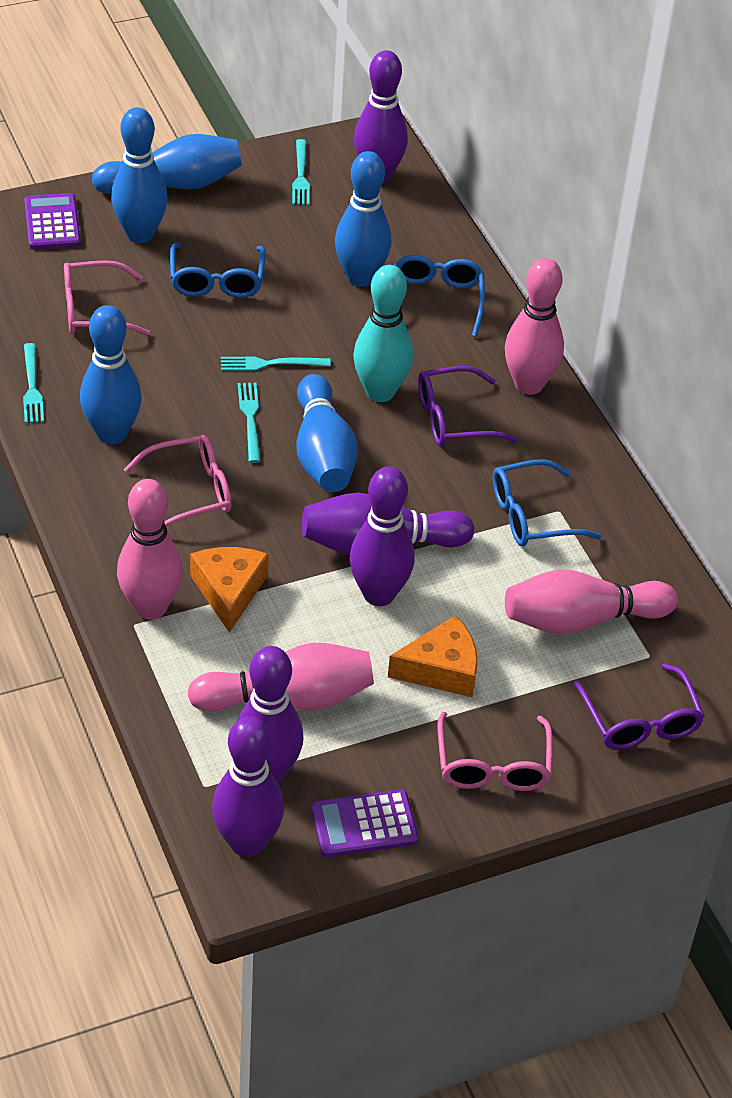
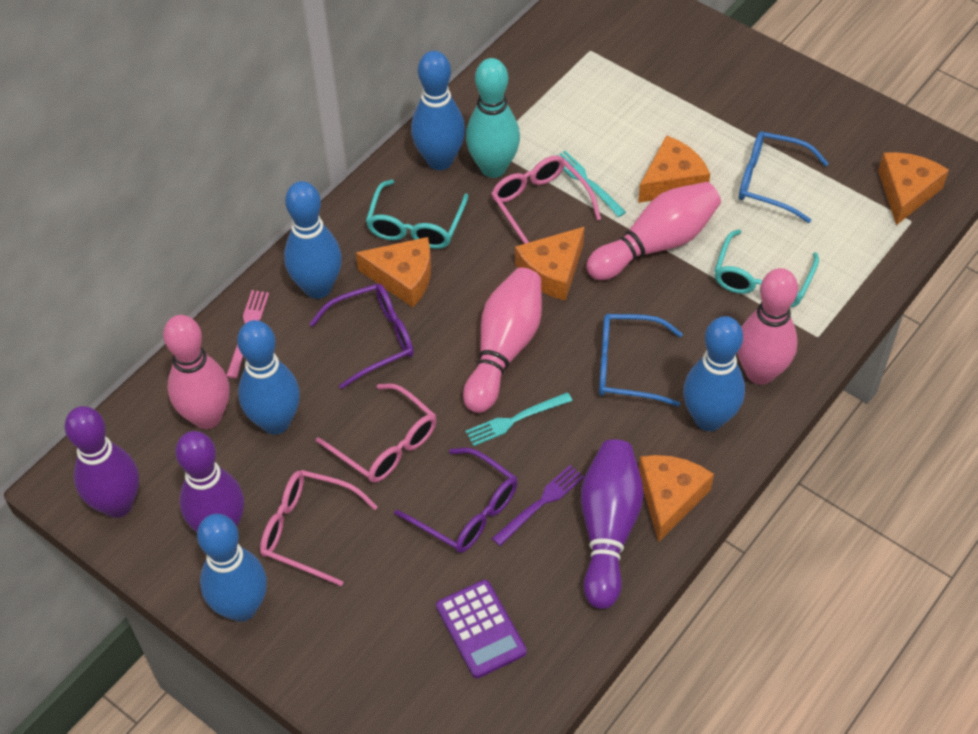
blue glasses: [170,243,266,298] [394,255,485,337] [493,459,601,546] = 3 -> [599,314,683,407] [739,131,829,223] = 2
orange cheese: [190,547,269,633] [388,615,478,697] = 2 -> [356,237,431,307] [515,227,584,301] [638,135,710,203] [639,455,714,542] [878,152,949,225] = 5
pink fork: none = 0 -> [226,290,269,378] = 1
purple bowling pin: [212,716,284,857] [237,646,303,783] [302,493,474,555] [350,467,415,606] [354,50,408,183] = 5 -> [64,406,139,518] [175,431,244,532] [581,439,644,609] = 3
purple calculator: [24,193,81,250] [311,789,419,858] = 2 -> [436,580,527,678] = 1
purple fork: none = 0 -> [492,465,584,546] = 1
turquoise fork: [23,343,44,423] [221,357,331,371] [238,383,261,463] [292,139,310,205] = 4 -> [466,392,572,446] [557,150,626,217] = 2
turquoise glasses: none = 0 -> [366,179,468,249] [714,229,819,307] = 2

